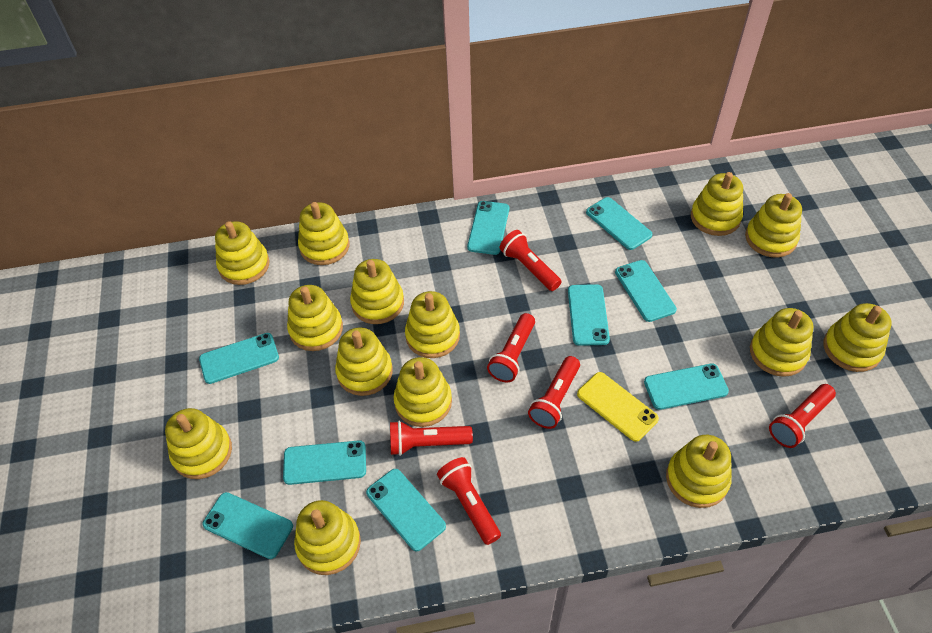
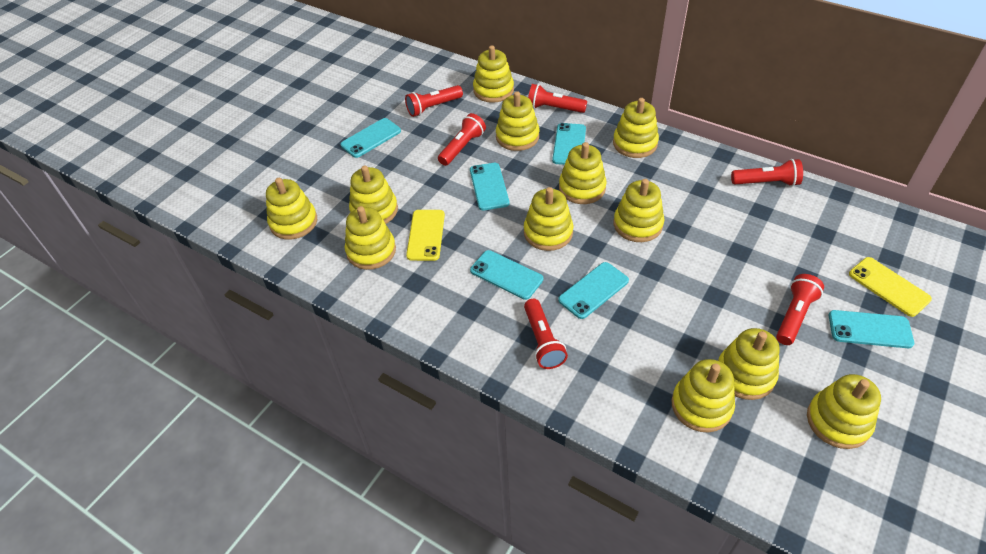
turquoise phone: [199,333,279,384] [203,492,293,559] [283,440,366,485] [366,469,446,551] [467,201,509,255] [568,284,610,346] [586,197,652,250] [615,260,677,322] [644,363,729,410] = 9 -> [340,118,401,158] [470,163,509,211] [470,250,543,300] [552,123,586,165] [558,262,629,319] [829,310,914,348] = 6
yellow phone: [577,372,659,442] = 1 -> [406,210,445,261] [849,257,932,317] = 2
yellow stacking toy: [165,408,232,479] [215,221,270,285] [287,285,343,351] [294,500,361,575] [298,202,349,265] [335,327,393,396] [350,259,404,324] [394,357,452,427] [405,291,460,358] [666,435,732,508] [691,172,743,236] [745,193,802,257] [750,308,813,377] [824,303,892,372] = 14 -> [266,178,317,239] [345,206,396,270] [349,166,398,224] [473,45,514,103] [496,91,539,151] [524,187,573,251] [559,142,607,204] [613,98,659,158] [614,179,664,242] [671,359,735,432] [718,328,780,400] [807,374,881,449] = 12

